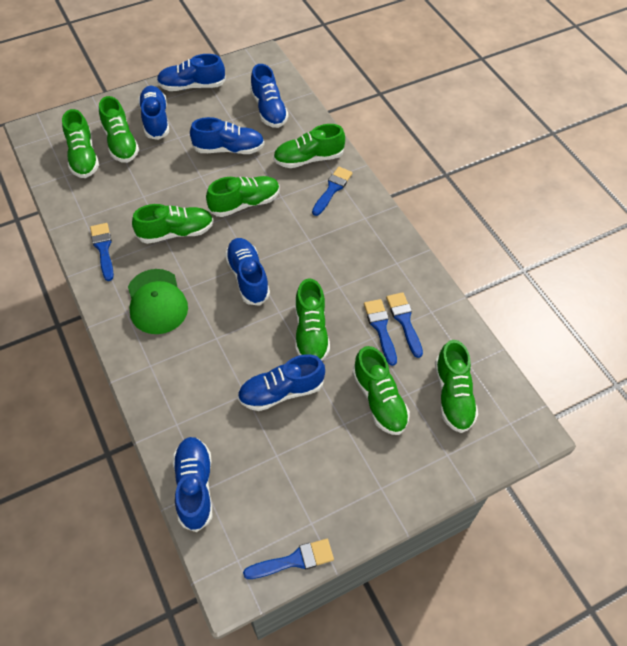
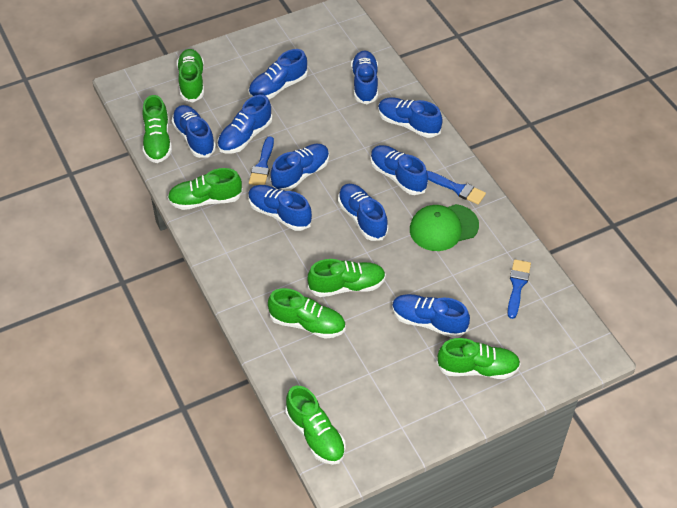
blue brush: [90,223,114,281] [243,539,334,579] [312,167,353,216] [364,299,397,366] [386,292,423,358] = 5 -> [249,136,274,185] [427,171,486,205] [507,259,531,319] = 3
blue shoe: [138,86,169,140] [157,54,226,91] [173,437,212,532] [190,117,264,154] [225,238,270,306] [237,354,325,411] [250,64,288,128] = 7 -> [172,105,216,158] [217,95,273,153] [248,49,308,99] [248,185,312,231] [270,144,329,191] [338,184,388,241] [351,50,378,104] [370,145,428,195] [378,97,443,138] [392,294,470,338] = 10
green shoe: [62,109,99,178] [99,96,139,163] [132,204,214,244] [206,176,280,217] [273,124,345,168] [295,278,330,361] [352,346,410,435] [435,340,478,433] = 8 -> [142,95,172,163] [167,168,243,210] [177,49,204,102] [268,288,345,339] [285,386,346,465] [308,259,386,297] [437,338,521,379] = 7

